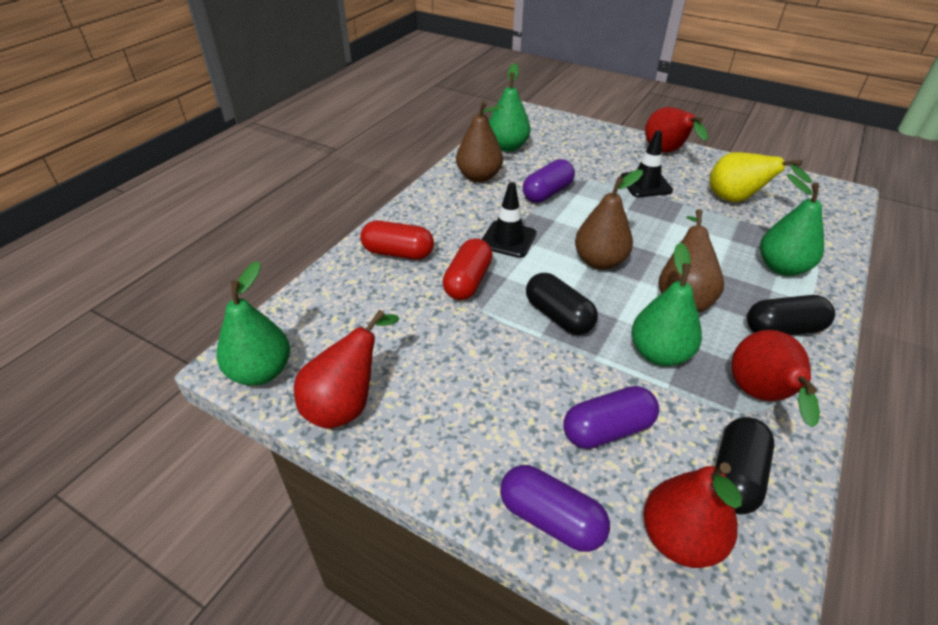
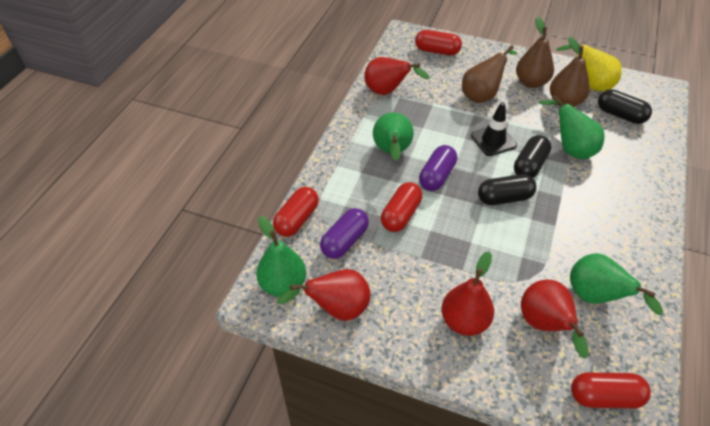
black traffic cone: [481,182,537,258] [620,130,673,197] = 2 -> [471,102,517,156] = 1
purple capsule: [500,465,610,552] [523,159,575,203] [563,386,659,449] = 3 -> [320,208,369,259] [419,145,457,191] = 2
red capsule: [360,220,434,260] [443,238,493,300] = 2 -> [273,187,319,237] [381,182,422,232] [415,30,462,55] [571,373,651,408] = 4

